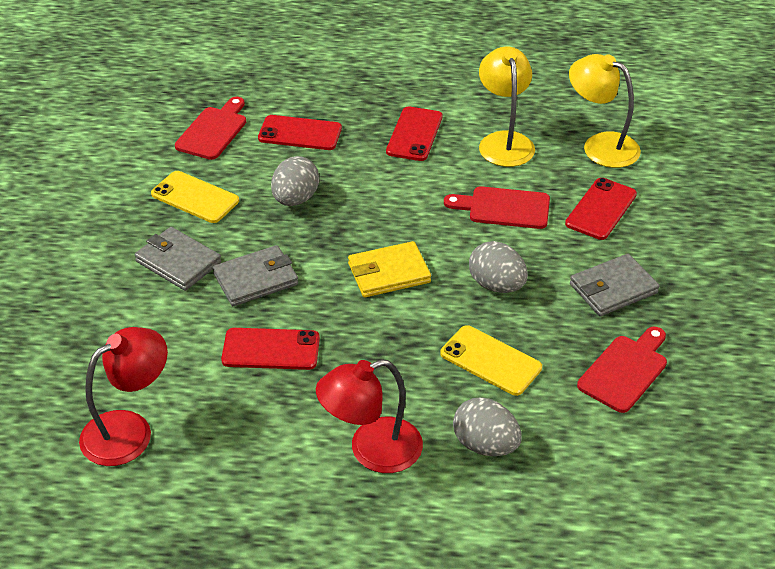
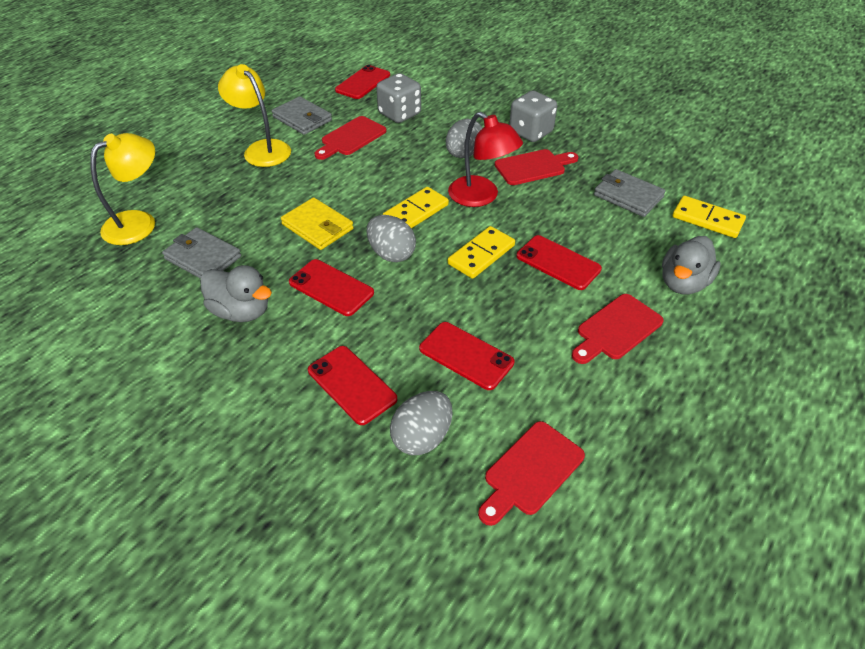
grey dice: none = 0 -> [376,73,421,123] [509,91,557,142] = 2
grey duck: none = 0 -> [200,265,272,322] [662,236,720,294] = 2
red cutting board: [175,97,246,160] [444,186,550,229] [577,327,667,413] = 3 -> [315,116,386,160] [478,421,585,526] [495,149,579,185] [572,294,664,364] = 4
red lamp: [79,327,168,466] [316,359,423,473] = 2 -> [448,112,523,207] = 1
red phone: [221,328,320,370] [258,115,342,150] [386,106,443,161] [565,178,637,240] = 4 -> [289,259,374,316] [308,346,397,425] [335,65,390,99] [419,322,515,390] [516,235,602,290] = 5
yellow domino: none = 0 -> [383,187,449,228] [448,226,515,279] [672,196,746,238] = 3
yellow phone: [151,171,239,223] [440,325,542,396] = 2 -> none = 0

